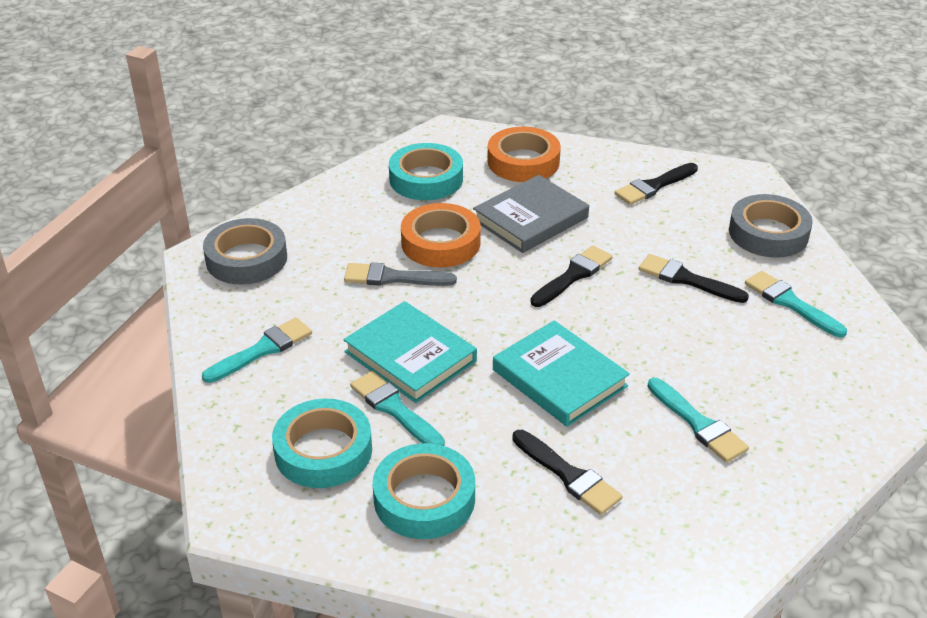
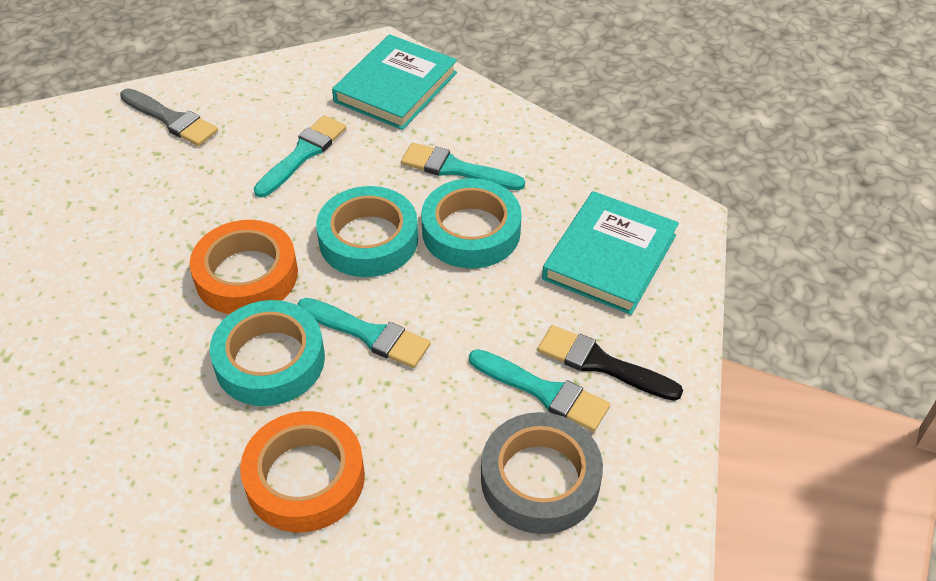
black brush: [512,430,623,515] [530,245,613,307] [615,163,698,205] [639,254,749,303] = 4 -> [538,325,683,401] = 1
grey book: [473,175,589,253] = 1 -> none = 0
grey tape: [203,218,287,284] [729,194,813,258] = 2 -> [481,412,603,534] = 1

